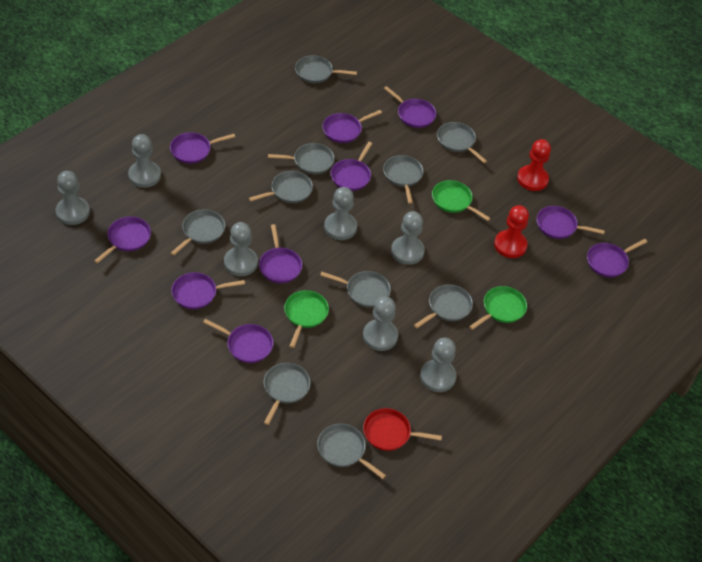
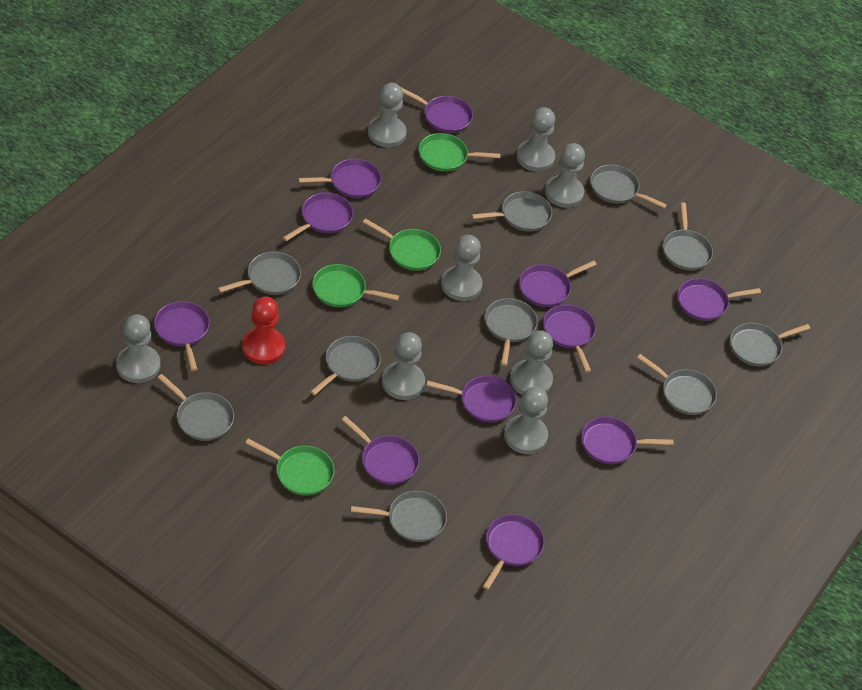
green pan: [284,290,329,348] [432,180,491,221] [469,286,527,330] = 3 -> [245,439,335,496] [312,264,399,307] [363,218,441,271] [419,133,501,172] = 4
grey pawn: [55,171,90,225] [128,134,161,188] [224,222,258,276] [324,187,357,240] [363,297,398,351] [391,211,425,265] [420,338,457,392] = 7 -> [116,314,161,383] [368,83,407,147] [382,332,425,400] [441,235,482,301] [504,387,548,454] [510,331,553,395] [516,107,555,172] [545,143,585,208] = 8
purple pan: [94,216,151,264] [170,132,235,164] [172,272,245,309] [203,319,273,363] [259,224,302,283] [323,110,382,143] [331,142,372,191] [384,86,436,128] [537,206,605,239] [587,239,647,277] = 10 -> [154,301,210,371] [283,192,353,241] [298,159,381,198] [341,416,419,485] [401,87,473,133] [426,376,517,422] [483,514,544,590] [519,260,597,307] [543,304,596,373] [581,417,674,464] [678,278,761,321] = 11
red pan: [363,408,442,451] = 1 -> none = 0
red pawn: [494,205,529,258] [517,139,551,191] = 2 -> [242,296,285,365] = 1

